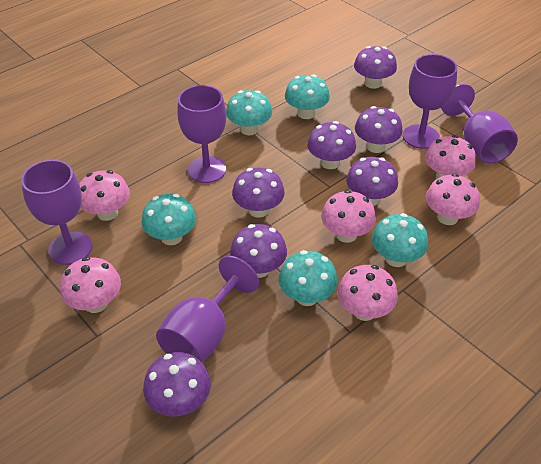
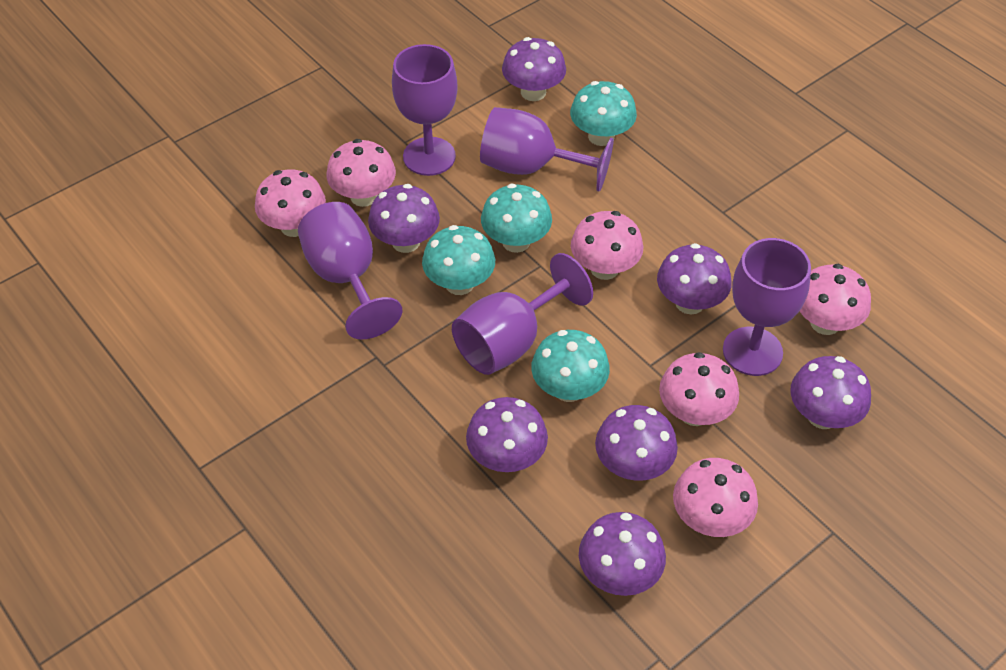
turquoise mushroom: [142,194,196,245] [226,90,272,135] [279,250,338,306] [285,74,330,119] [372,213,428,267] = 5 -> [422,225,495,295] [481,184,552,253] [531,330,610,402] [570,81,637,146] = 4

